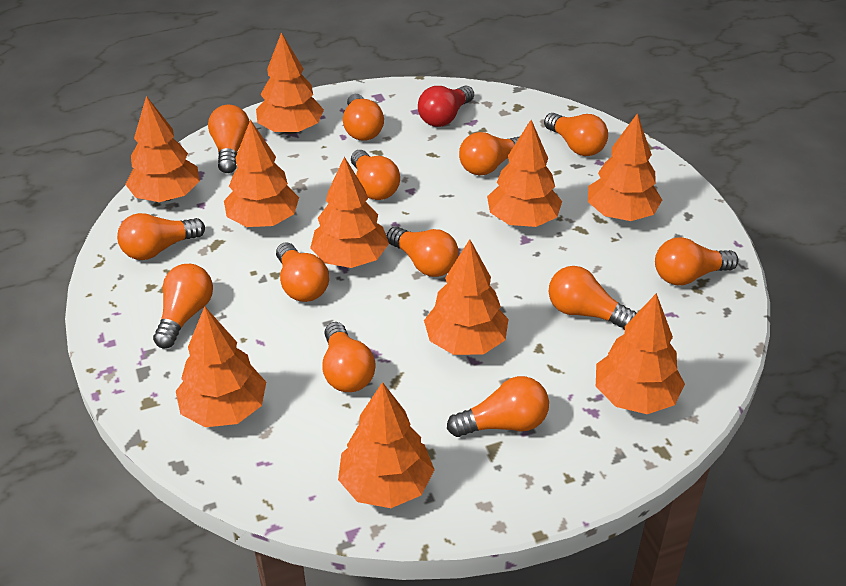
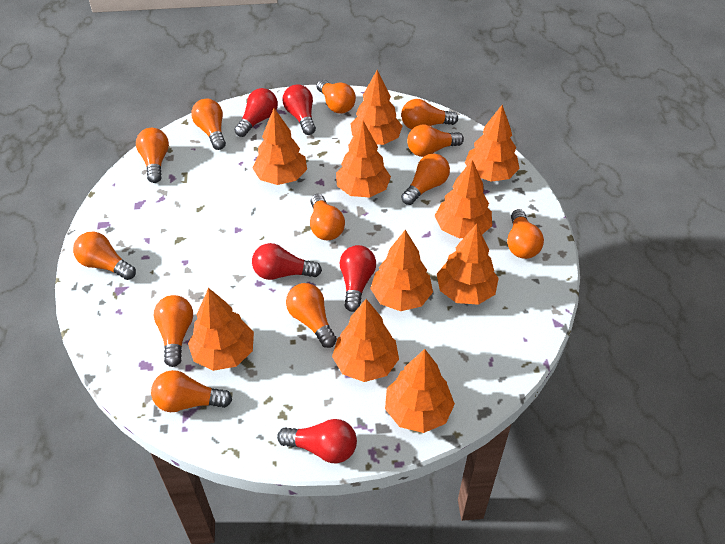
orange light bulb: [117,213,205,260] [153,264,213,349] [208,105,250,173] [276,242,329,302] [322,322,376,392] [343,94,384,141] [351,150,400,200] [387,226,459,277] [447,376,549,437] [459,132,520,175] [544,113,608,156] [549,266,637,330] [655,237,738,285] = 13 -> [73,232,136,280] [136,128,169,183] [151,370,232,412] [154,295,193,367] [191,99,226,150] [286,283,337,348] [310,194,345,240] [316,79,356,114] [401,99,458,129] [401,154,450,205] [407,124,464,157] [507,209,544,259] = 12
red light bulb: [418,85,474,127] = 1 -> [234,88,278,137] [252,243,322,280] [277,419,357,463] [282,84,316,135] [340,245,376,312] = 5

